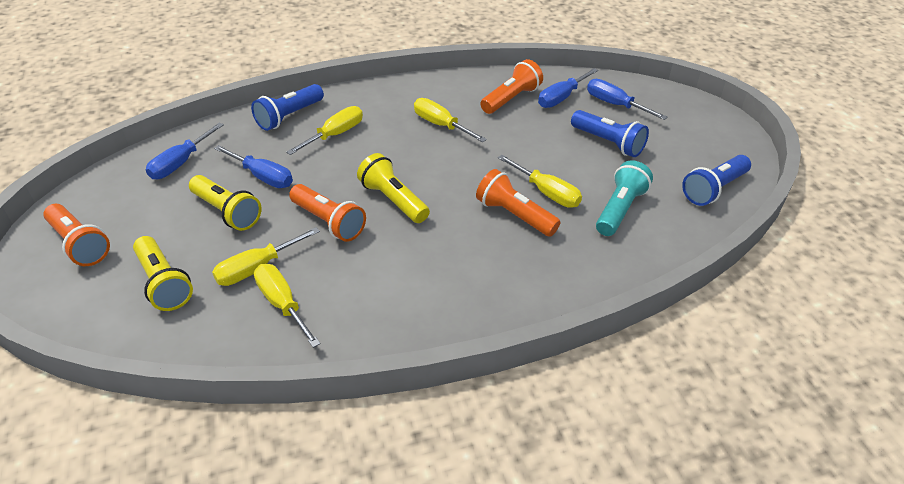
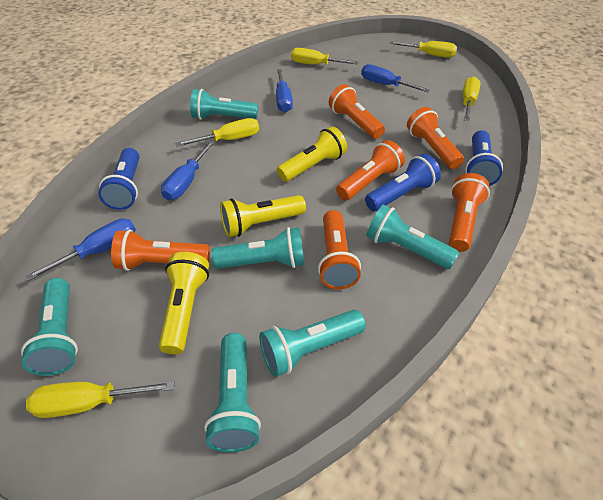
orange flashlight: [43,204,110,266] [289,184,366,242] [476,169,561,237] [480,59,543,114] = 4 -> [111,229,210,271] [318,210,361,289] [329,84,385,139] [336,140,405,200] [407,107,464,169] [449,173,490,252] = 6
turquoise flashlight: [596,160,653,236] = 1 -> [21,278,78,376] [190,89,258,120] [204,333,261,452] [211,227,305,269] [259,310,366,377] [366,204,459,269] = 6

